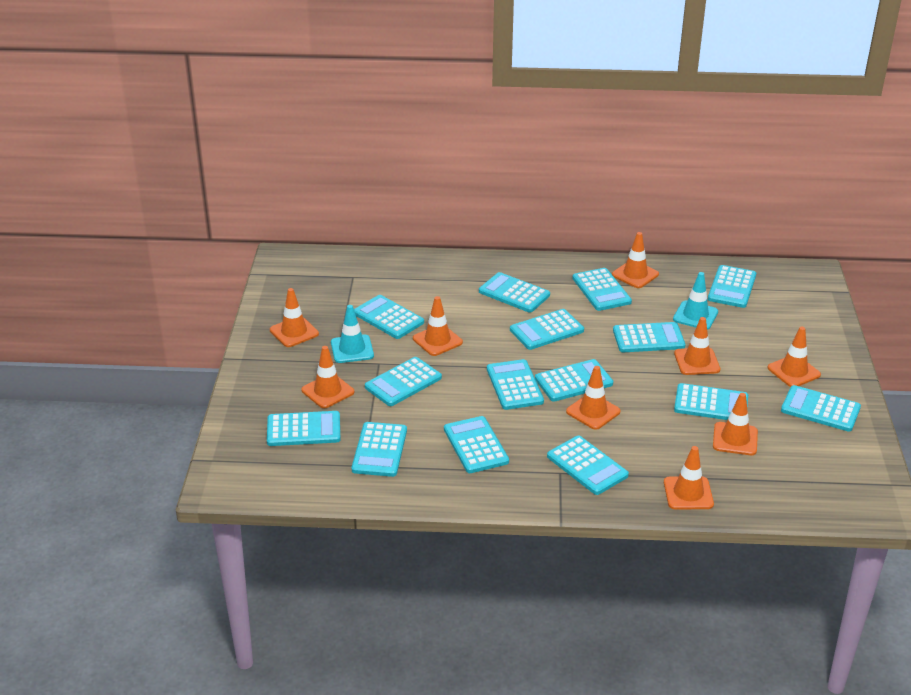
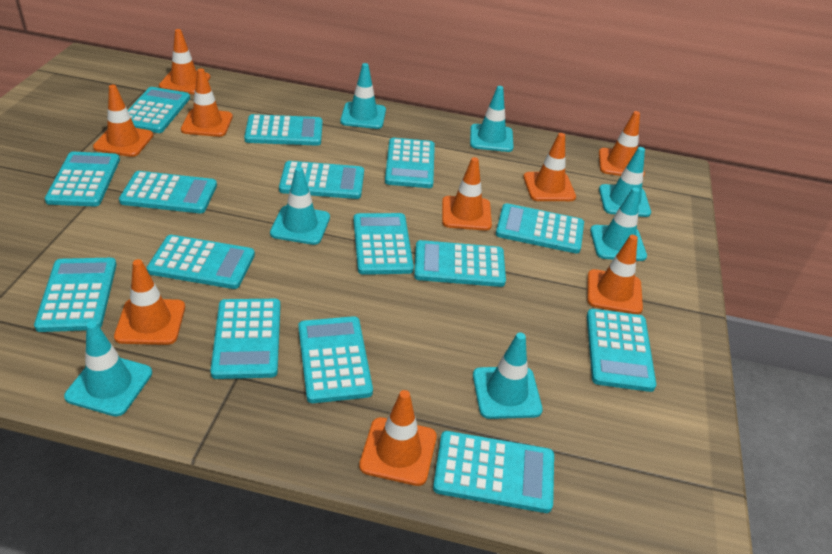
turquoise traffic cone: [331,305,374,363] [673,272,718,330] = 2 -> [64,321,152,416] [270,167,330,245] [340,63,386,129] [470,86,514,152] [473,332,543,419] [590,187,647,261] [599,147,651,217] = 7

